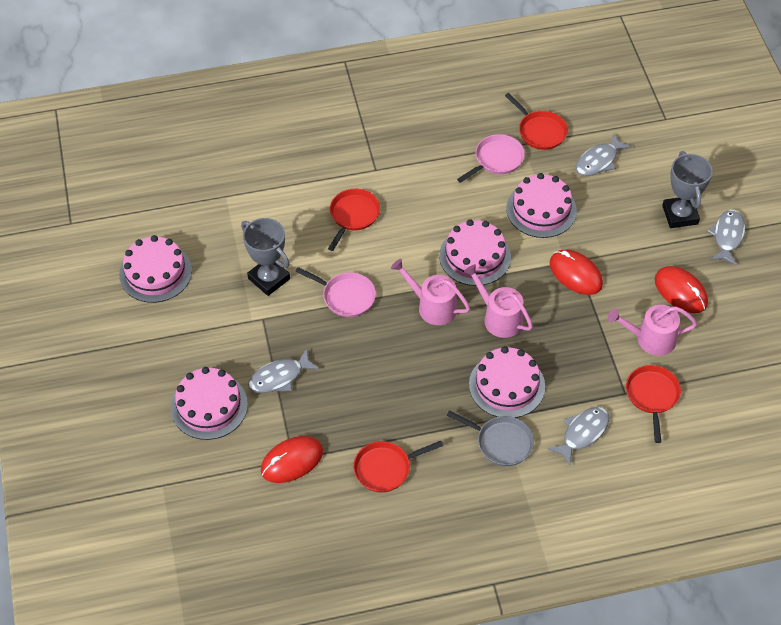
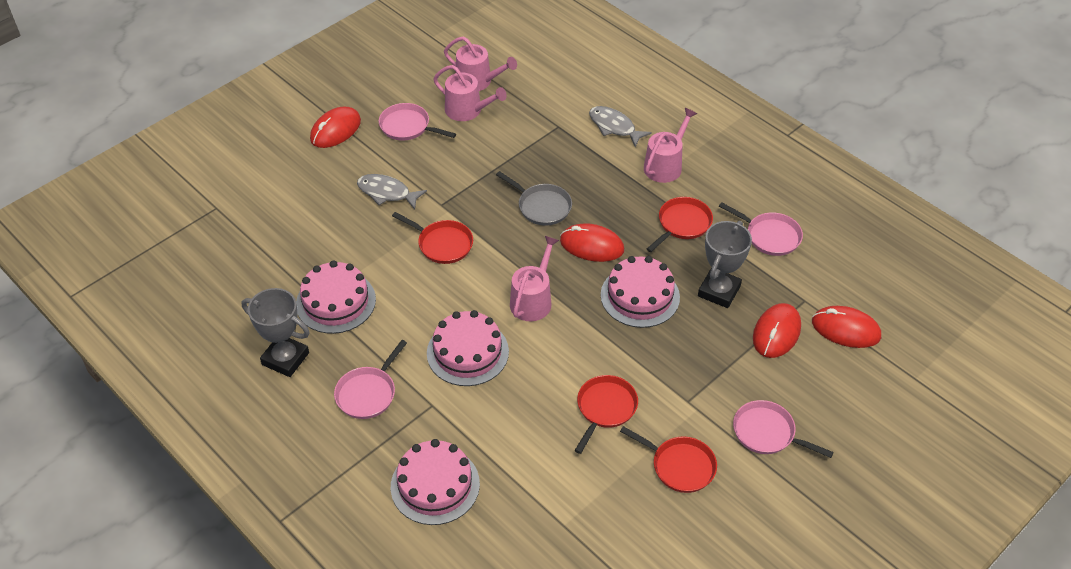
grey fish: [248,349,320,393] [547,407,609,466] [576,133,632,176] [707,209,745,266] = 4 -> [357,174,427,209] [589,106,652,147] = 2
pink cake: [119,235,192,303] [171,367,248,440] [439,219,511,286] [469,346,545,418] [506,173,577,238] = 5 -> [296,260,376,334] [391,439,480,525] [427,310,509,386] [601,256,680,328] = 4
pink pan: [295,267,376,317] [457,134,525,183] = 2 -> [334,340,407,419] [379,103,456,141] [719,202,803,256] [733,400,834,458] = 4
pink watering can: [391,259,470,325] [464,264,533,338] [608,305,697,356] = 3 -> [433,65,507,121] [444,37,517,91] [510,236,559,321] [644,108,697,183] = 4
red mouse: [261,436,323,483] [550,249,603,295] [655,266,708,313] = 3 -> [310,107,361,148] [560,223,624,262] [753,303,801,358] [812,306,881,348] = 4

